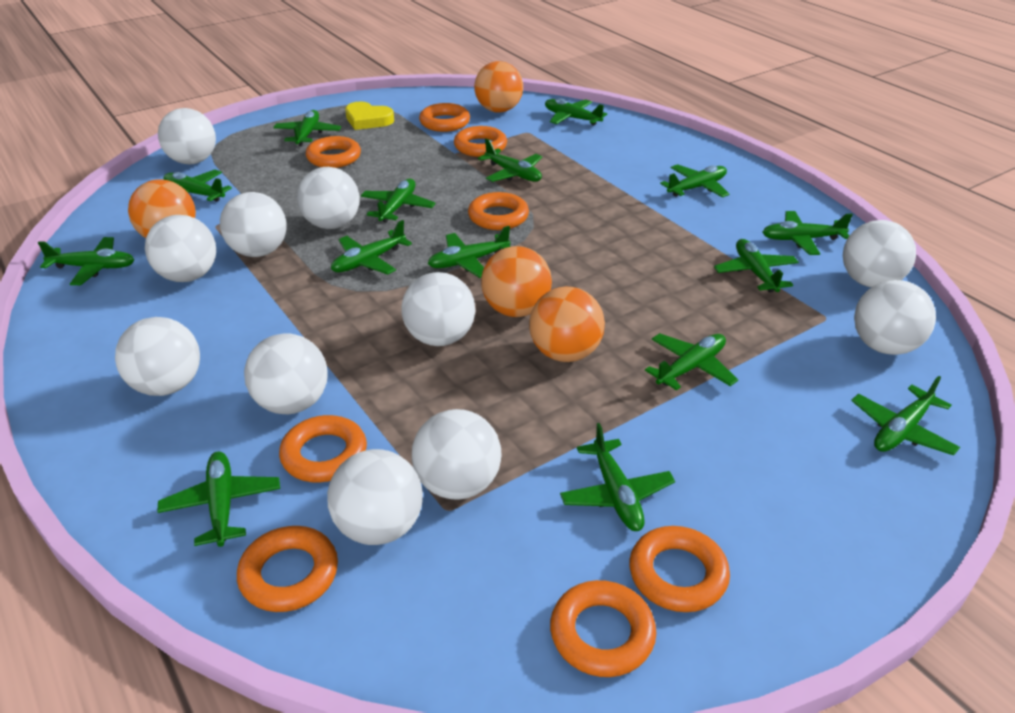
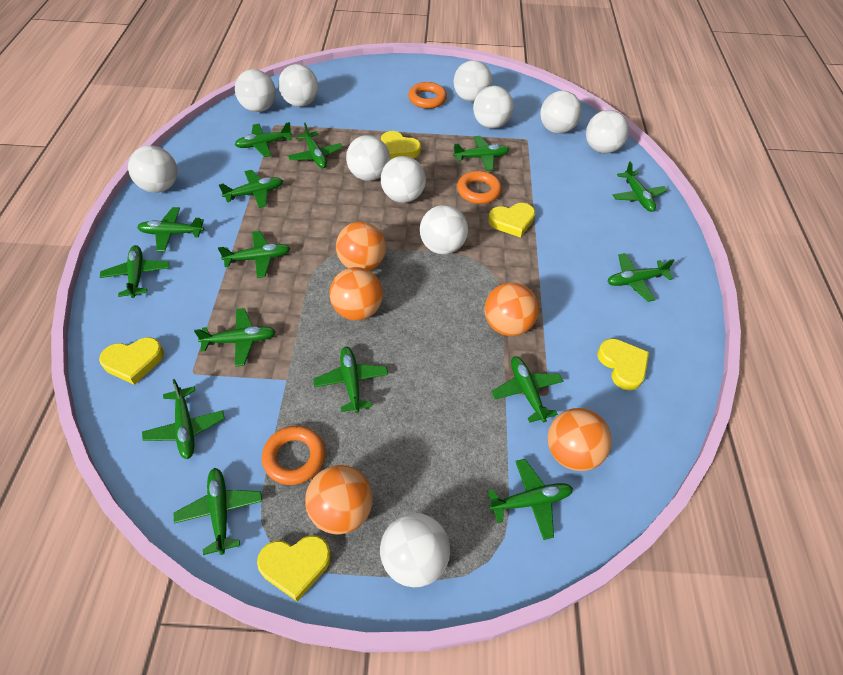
orange ball: [128,179,196,238] [474,61,523,113] [481,246,552,317] [529,287,605,362] = 4 -> [305,465,373,535] [329,267,383,321] [336,222,386,271] [485,282,539,336] [547,408,612,471] = 5
orange ring: [237,526,338,612] [279,415,367,483] [306,136,361,168] [419,103,470,132] [454,126,507,157] [468,192,529,230] [550,580,656,677] [629,526,730,612] = 8 -> [262,426,325,485] [408,82,447,109] [457,171,502,204] = 3
yellow heart: [345,101,394,130] = 1 -> [99,337,164,385] [257,535,331,602] [381,131,421,160] [488,203,535,238] [597,339,649,391] = 5

